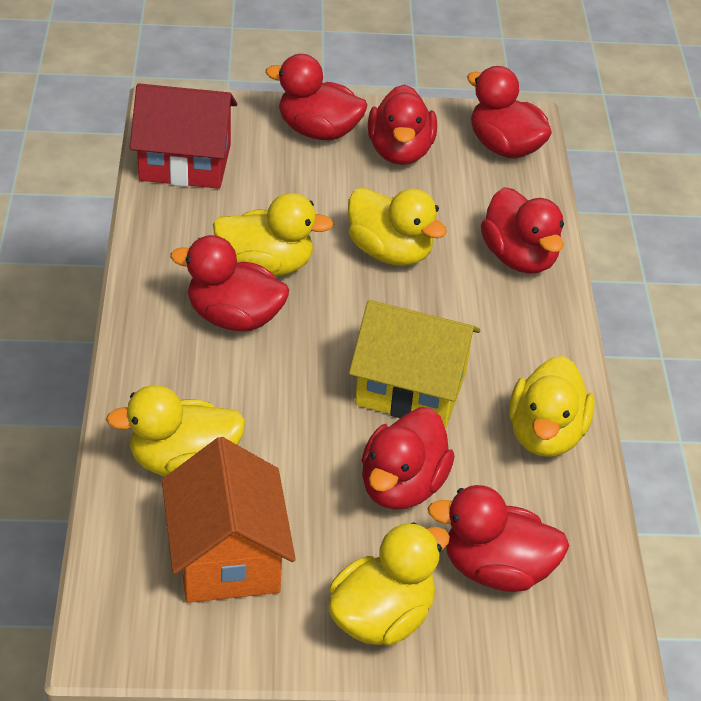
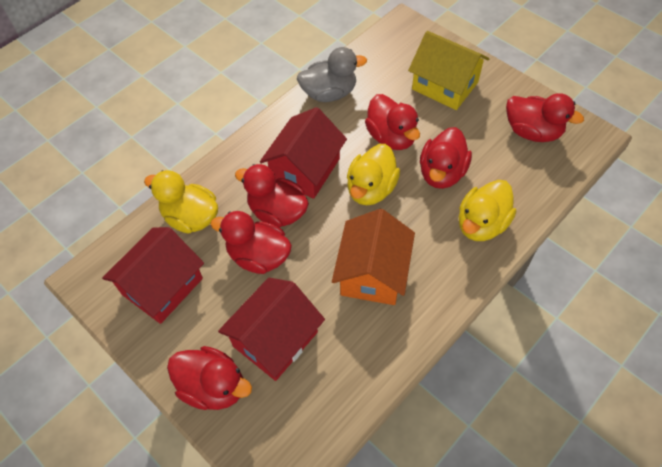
grey duck: none = 0 -> [297,47,367,102] = 1
red duck: [170,235,289,331] [265,54,367,140] [361,408,455,510] [368,84,437,165] [427,485,569,592] [467,66,552,159] [481,187,564,274] = 7 -> [167,346,252,410] [211,211,292,274] [235,164,309,228] [365,94,420,150] [420,127,472,189] [506,93,584,142] = 6
red house: [130,83,237,189] = 1 -> [102,227,204,324] [218,278,325,381] [260,107,347,199] = 3
yellow duck: [106,385,245,476] [213,193,334,277] [328,522,450,646] [348,188,447,266] [509,356,595,457] = 5 -> [144,170,218,234] [347,144,400,205] [459,180,516,241] = 3

